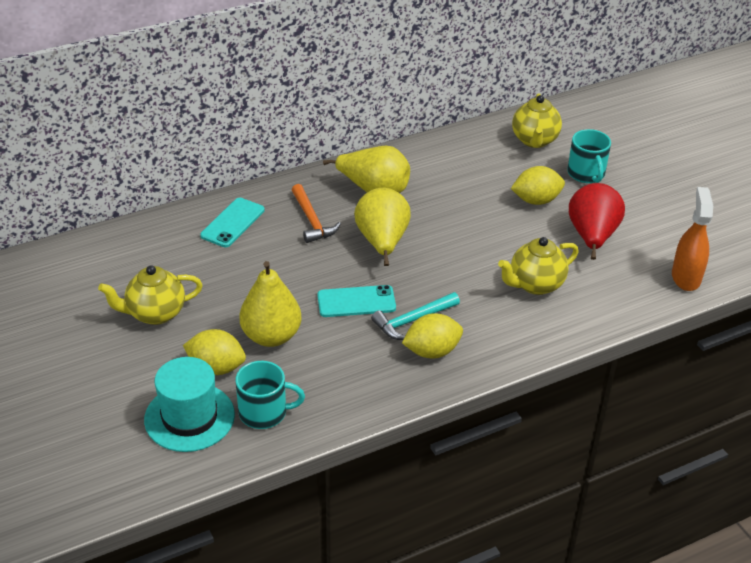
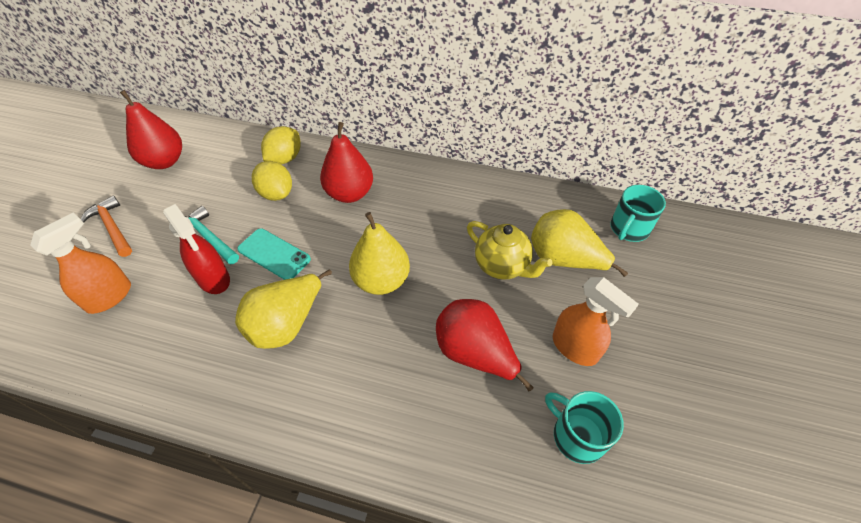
orange spray bottle: [672,187,713,291] = 1 -> [30,213,131,314] [553,277,639,366] = 2
red pear: [569,183,625,260] = 1 -> [120,90,182,169] [320,122,373,203] [436,299,534,392] = 3
red spray bottle: none = 0 -> [163,204,230,294] = 1
turquoise hat: [144,357,235,452] = 1 -> none = 0
turquoise phone: [200,198,265,247] [317,285,396,317] = 2 -> [237,228,311,280] = 1
yellow lemon: [183,329,246,375] [402,313,463,359] [511,166,565,205] = 3 -> [252,161,292,201] [261,126,301,164] = 2
yellow teapot: [98,265,203,325] [498,237,579,295] [512,93,562,148] = 3 -> [467,221,553,280] = 1

